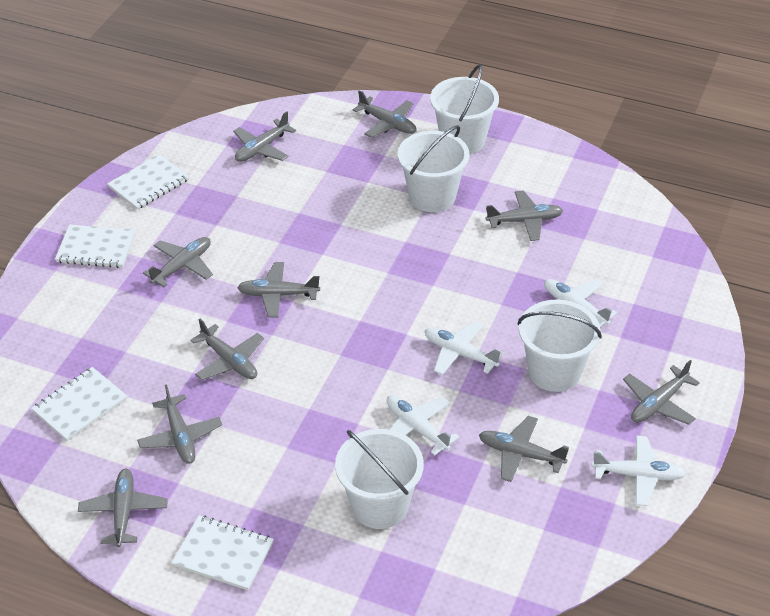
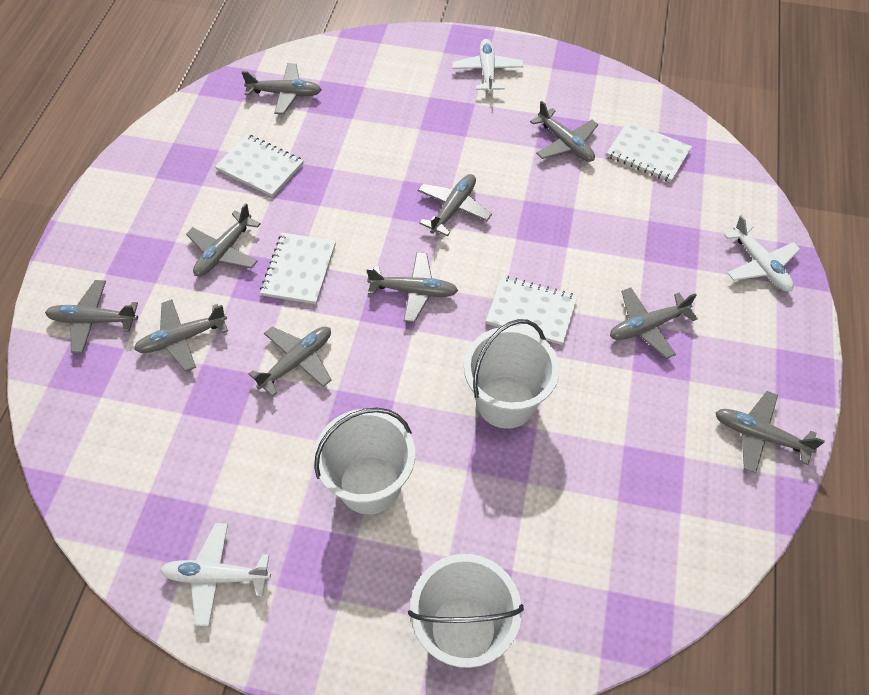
white bucket: [335,429,424,529] [398,125,469,212] [430,64,499,154] [518,299,602,392] = 4 -> [314,408,415,514] [408,554,524,668] [464,319,559,429] = 3
white plane: [387,395,459,456] [425,321,504,375] [544,279,617,327] [592,436,686,506] = 4 -> [160,523,271,626] [452,39,524,93] [724,215,800,291] = 3

